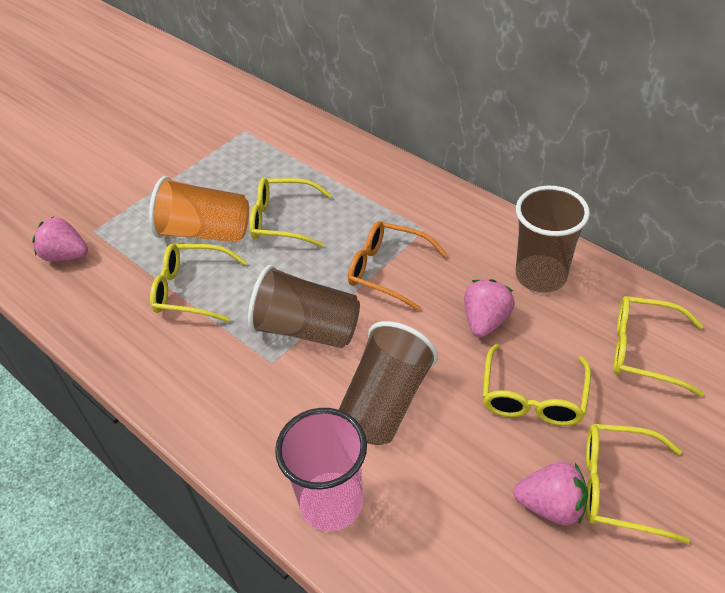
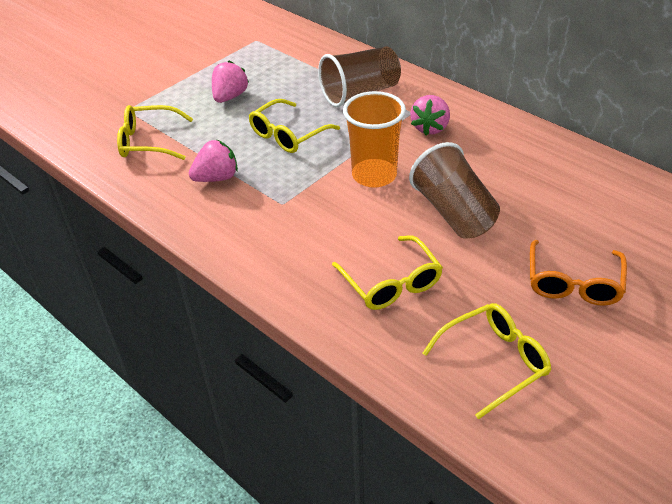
brown cup: [248,265,360,348] [339,321,438,445] [516,186,590,293] = 3 -> [318,47,401,107] [409,142,500,239] = 2
pink cup: [275,408,367,531] = 1 -> none = 0
yellow glasses: [150,244,247,322] [250,178,332,247] [482,344,591,426] [586,424,690,544] [614,296,704,396] = 5 -> [117,105,193,160] [249,99,340,153] [332,235,443,310] [422,303,551,419] = 4

